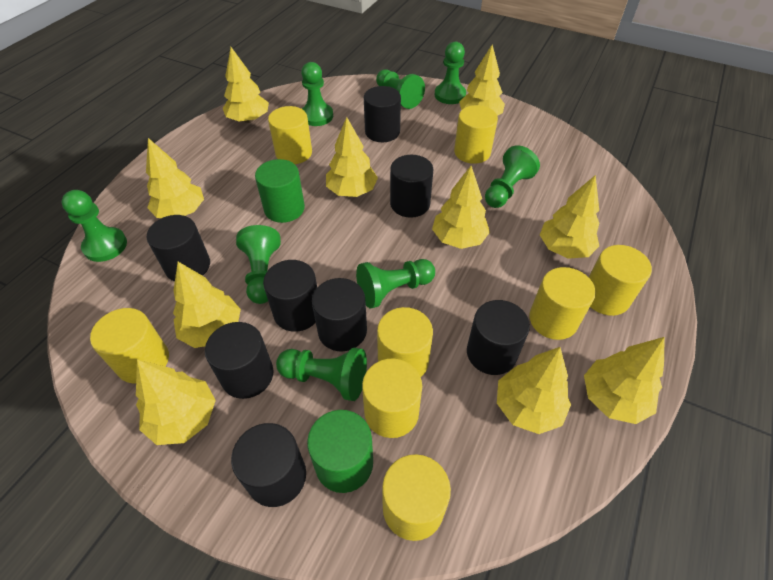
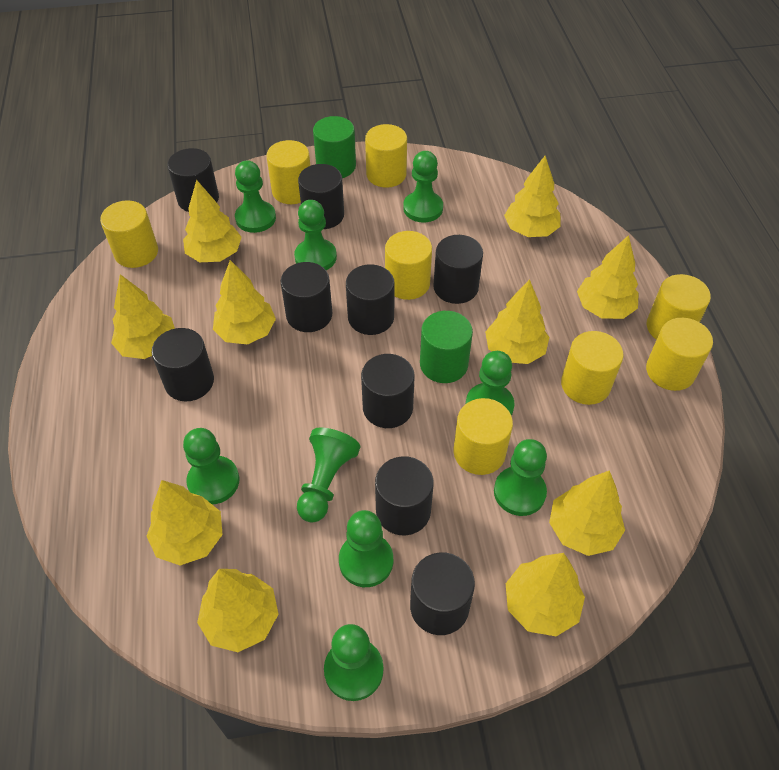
black cylinder: [147,215,210,282] [205,322,274,399] [231,423,306,507] [263,260,317,332] [312,278,367,351] [364,86,401,142] [390,155,433,218] [467,300,530,375] = 8 -> [151,328,214,401] [167,148,219,212] [280,262,332,332] [298,164,344,229] [346,264,395,335] [361,354,415,428] [375,456,433,535] [410,552,475,635] [433,235,483,304] = 9
green pawn: [61,190,127,262] [236,225,281,304] [276,348,367,401] [301,62,333,126] [356,259,435,308] [376,69,425,109] [435,42,466,104] [485,145,540,208] = 8 -> [183,428,240,504] [235,160,276,233] [294,200,337,270] [297,427,360,523] [324,624,383,701] [339,510,393,587] [403,151,443,222] [466,351,514,416] [494,439,547,516] = 9

